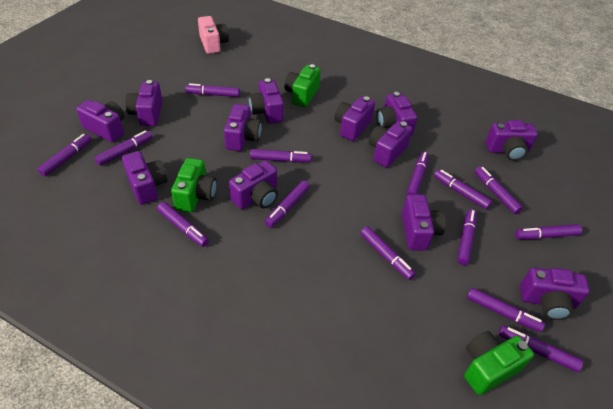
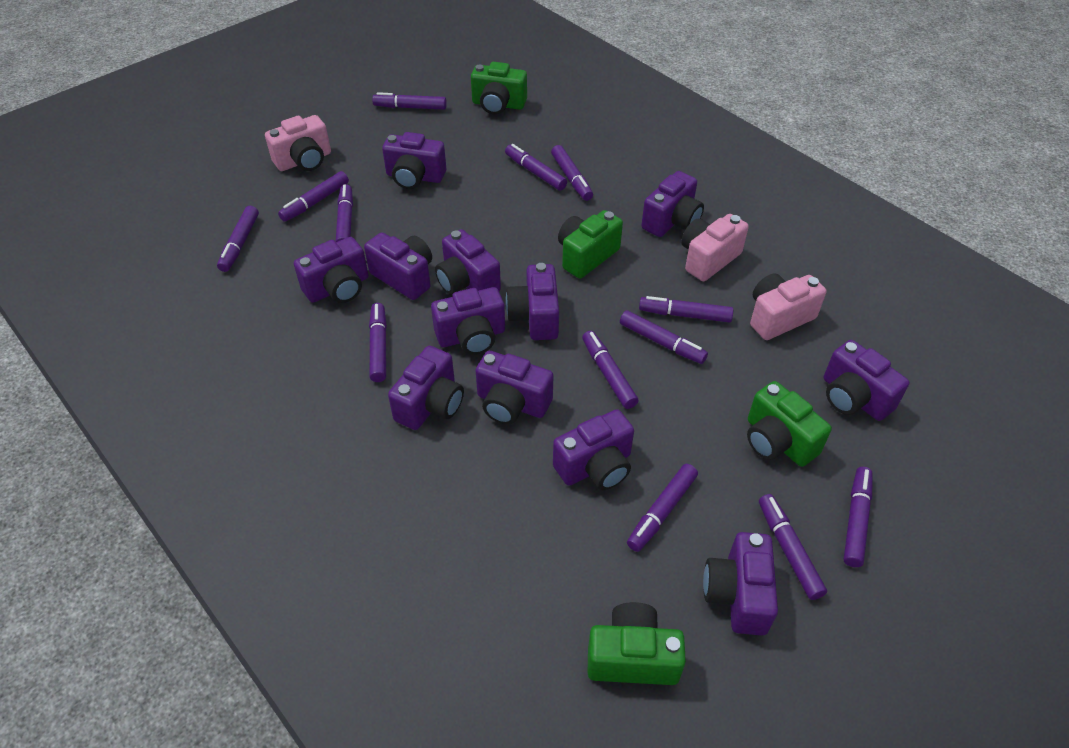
green camera: [171,158,217,212] [285,64,321,107] [464,331,534,395] = 3 -> [471,62,527,115] [558,210,623,279] [588,602,686,685] [747,381,832,467] = 4
pink camera: [198,16,229,54] = 1 -> [265,115,331,171] [681,214,749,281] [750,273,826,340] = 3
purple marker: [37,134,92,176] [94,130,153,166] [157,202,209,247] [185,83,240,97] [250,149,311,162] [265,181,310,228] [360,226,416,280] [407,152,429,195] [434,169,492,210] [457,209,477,265] [467,288,545,332] [475,166,523,214] [499,325,583,372] [515,224,582,239] = 14 -> [217,206,259,272] [278,171,349,222] [336,184,353,242] [369,303,387,382] [372,92,447,110] [505,144,567,191] [551,145,593,201] [582,331,638,409] [620,310,708,364] [627,464,698,552] [639,296,733,323] [759,494,827,600] [844,467,872,567] = 13

